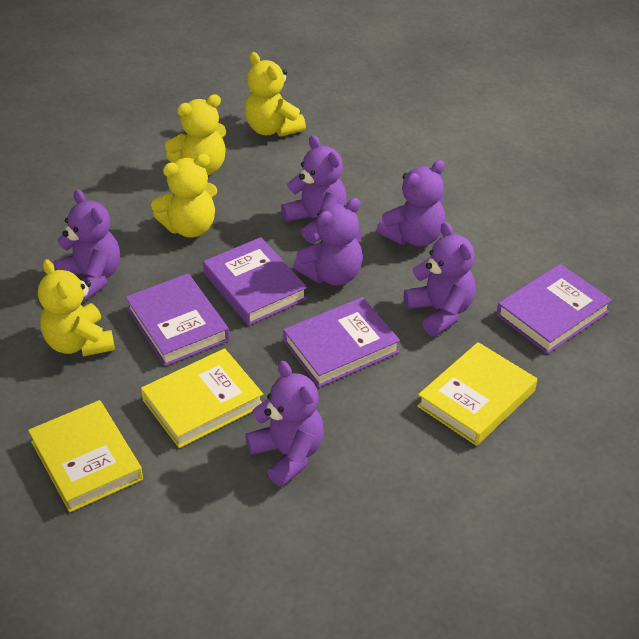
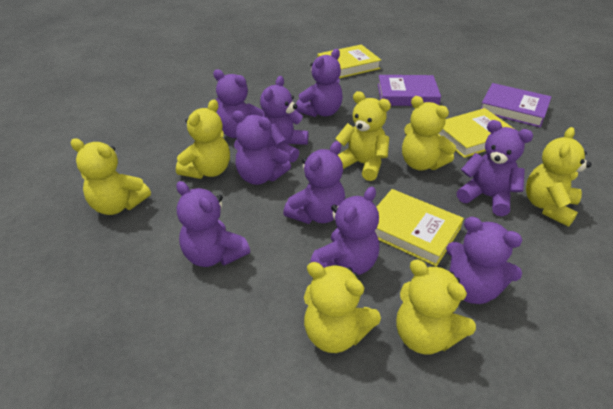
purple book: [125,273,229,366] [203,237,307,326] [283,297,400,387] [497,264,612,354] = 4 -> [378,75,441,106] [481,83,551,128] = 2
purple teddy bear: [54,190,120,302] [245,361,324,487] [281,135,347,243] [293,198,363,286] [377,160,445,247] [404,222,476,337] = 6 -> [176,181,250,267] [213,69,264,138] [232,110,291,185] [260,76,308,162] [283,141,345,224] [295,49,343,117] [310,187,379,275] [446,217,523,304] [457,120,533,216] = 9
yellow teddy bear: [38,259,115,357] [151,154,217,237] [165,94,226,175] [245,52,306,137] = 4 -> [70,138,151,215] [176,100,230,179] [304,262,381,353] [335,91,391,181] [396,259,476,354] [402,96,456,170] [526,127,591,227] = 7

